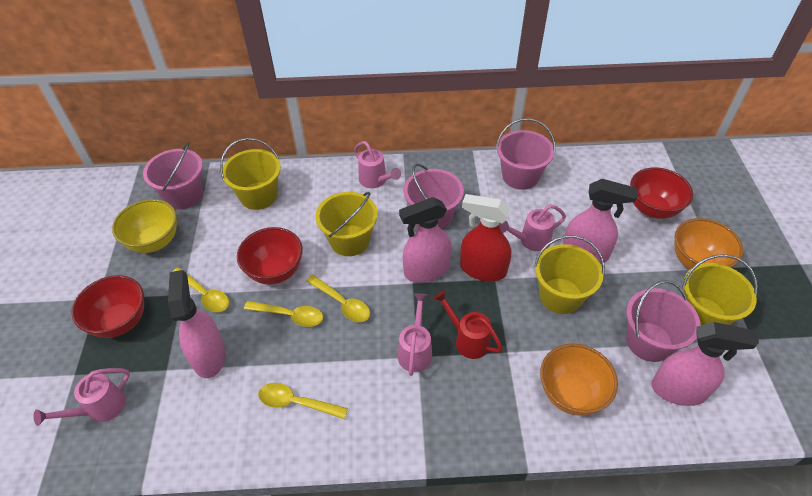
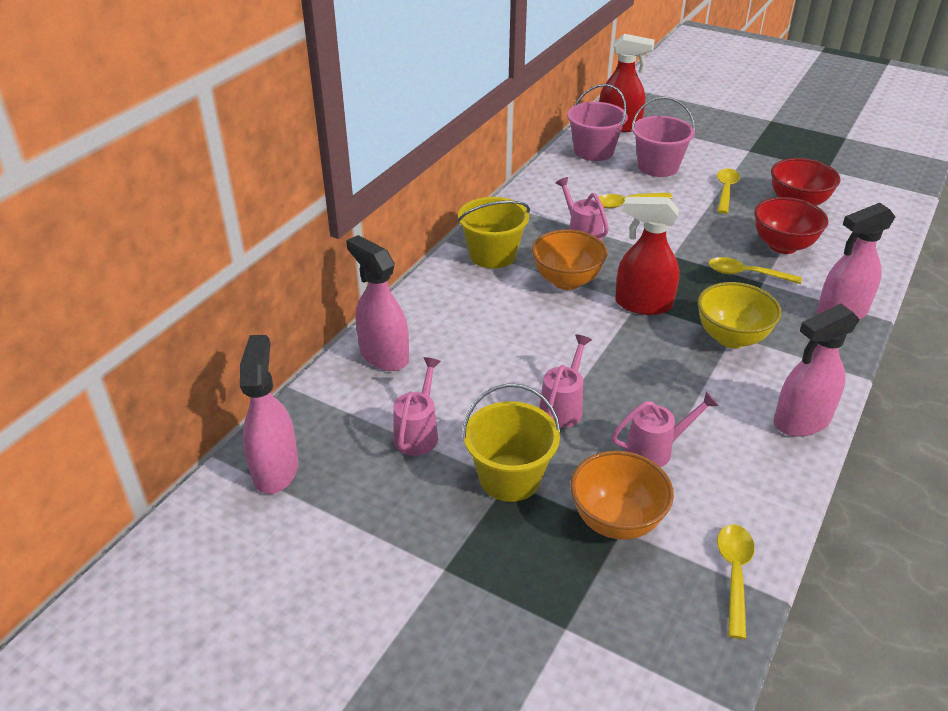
pink bucket: [143,143,203,209] [404,164,464,230] [496,118,555,190] [626,280,701,362] = 4 -> [567,84,628,161] [632,97,695,177] = 2
red bowl: [71,275,144,338] [237,227,303,285] [630,167,693,219] = 3 -> [754,197,828,254] [771,158,841,206] = 2
red spray bottle: [460,194,511,281] = 1 -> [599,34,655,132] [615,197,680,315] = 2
red watering can: [433,290,503,359] = 1 -> none = 0
yellow bucket: [220,138,281,210] [316,192,378,256] [534,235,605,314] [682,254,758,325] = 4 -> [457,197,530,269] [462,384,561,502] = 2

